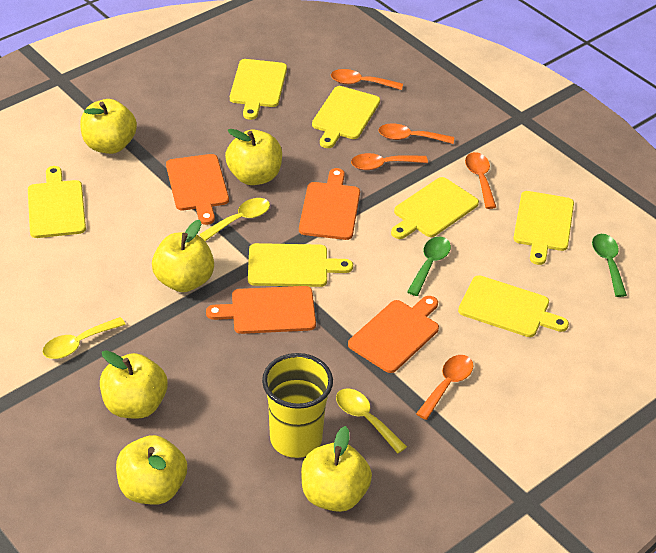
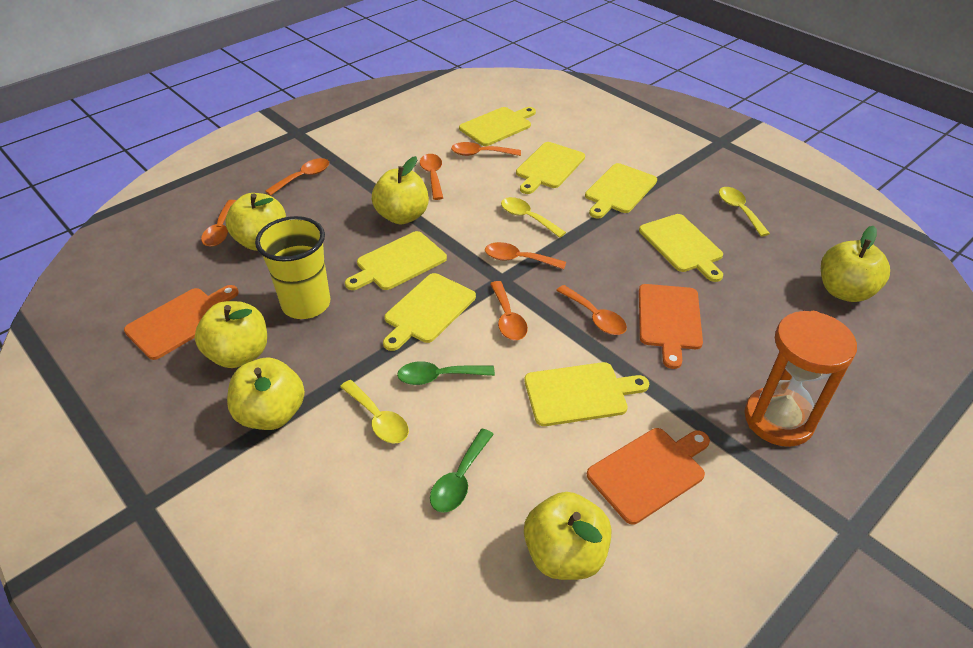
orange cutting board: [166,154,229,225] [206,286,316,334] [299,168,360,240] [348,296,439,373] = 4 -> [124,285,239,360] [587,428,710,524] [639,284,703,369] = 3
orange hourglass: none = 0 -> [744,311,857,447] = 1
orange spoon: [331,69,403,90] [351,153,428,170] [379,123,454,144] [416,355,473,420] [465,152,496,209] = 5 -> [201,200,236,247] [265,158,329,196] [420,154,443,200] [451,142,521,156] [485,242,566,269] [490,281,528,340] [556,285,627,335] = 7

